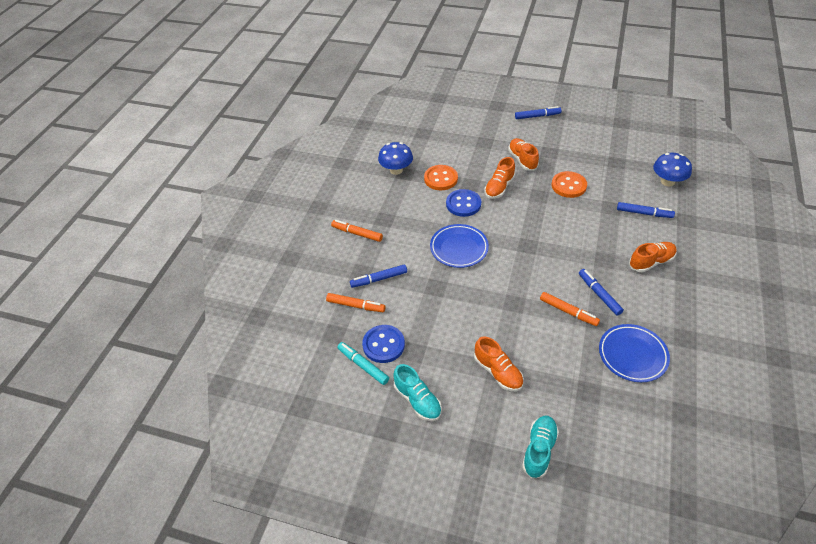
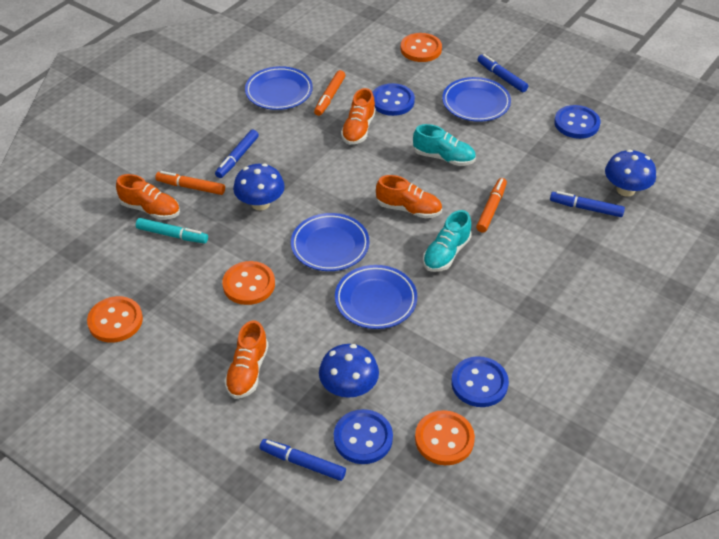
blue button: [362,325,405,363] [446,189,481,217] = 2 -> [334,409,393,464] [372,83,415,116] [451,356,509,407] [554,105,600,139] = 4
blue mushroom: [378,142,413,175] [653,153,692,187] = 2 -> [233,164,285,211] [319,344,379,398] [605,149,656,197] = 3
blue plate: [430,224,489,268] [599,324,670,382] = 2 -> [245,66,313,110] [291,213,369,271] [335,265,417,329] [442,77,511,122] = 4
orange button: [424,165,458,190] [552,171,587,198] = 2 -> [87,296,143,343] [222,261,275,305] [400,33,442,62] [415,410,475,465] = 4

